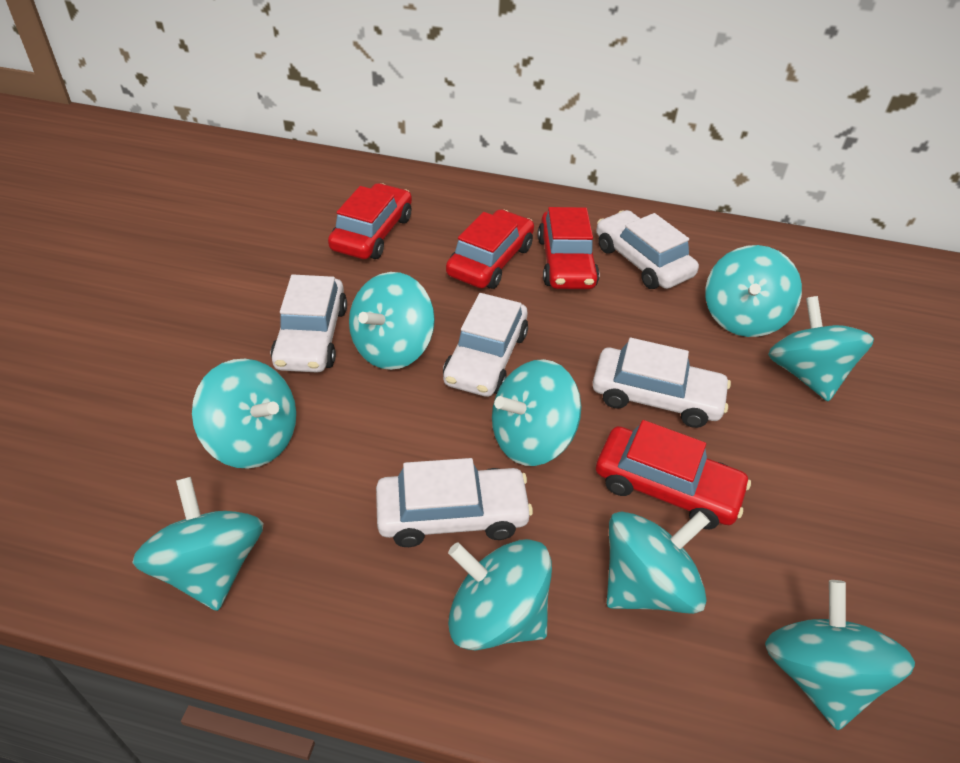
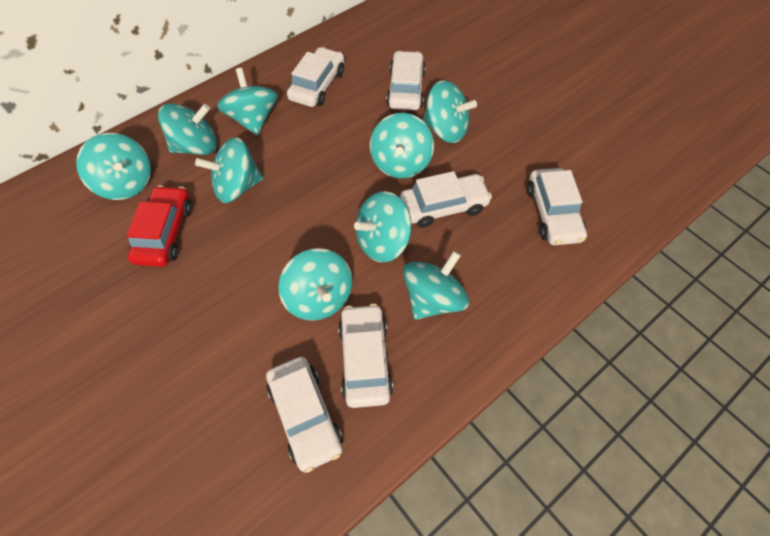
red car: [328,183,412,259] [446,209,534,289] [538,207,599,289] [596,420,751,529] = 4 -> [127,185,192,267] = 1
white car: [271,274,347,372] [376,458,533,547] [443,293,528,397] [592,338,731,428] [596,210,699,289] = 5 -> [266,357,343,473] [287,47,344,107] [338,304,393,408] [386,51,426,110] [400,171,492,228] [527,168,587,245] = 6

